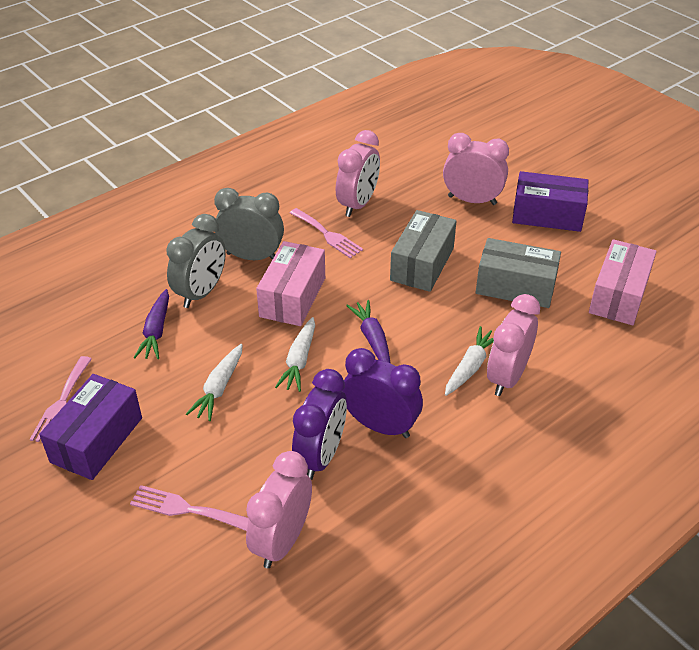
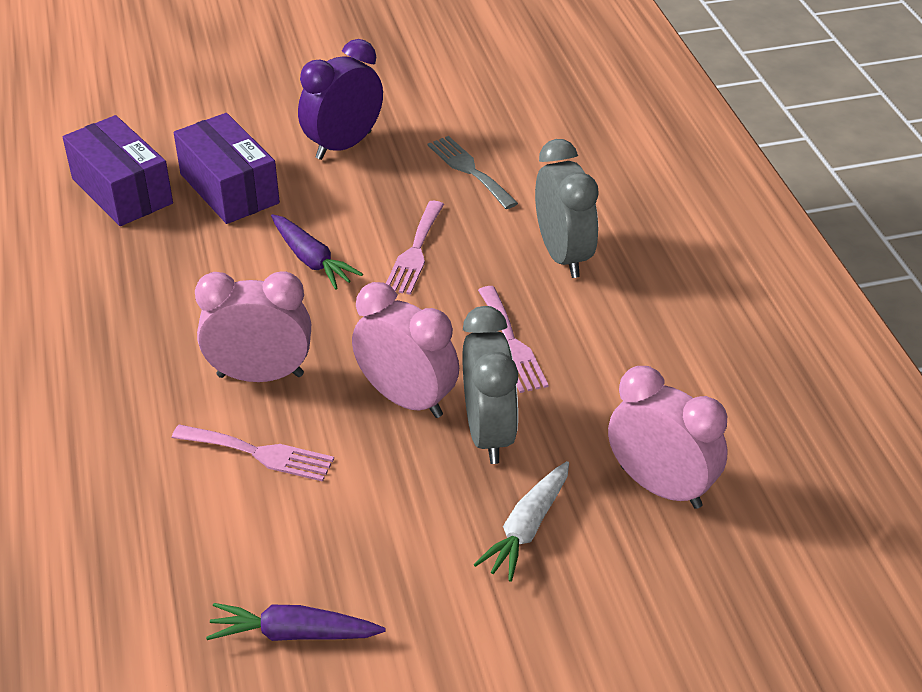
grey box: [390,210,456,292] [476,238,561,308] = 2 -> none = 0
grey fork: none = 0 -> [428,136,518,209] = 1
pink box: [256,241,325,326] [589,239,657,325] = 2 -> none = 0
pink clock: [246,451,312,568] [336,130,380,217] [443,133,509,205] [487,294,540,396] = 4 -> [195,271,311,382] [352,282,459,418] [608,366,728,509] = 3
purple clock: [292,369,347,480] [342,348,423,438] = 2 -> [298,39,383,160] = 1
white carrot: [186,344,242,421] [275,317,315,392] [445,326,494,396] = 3 -> [473,461,569,582] = 1

